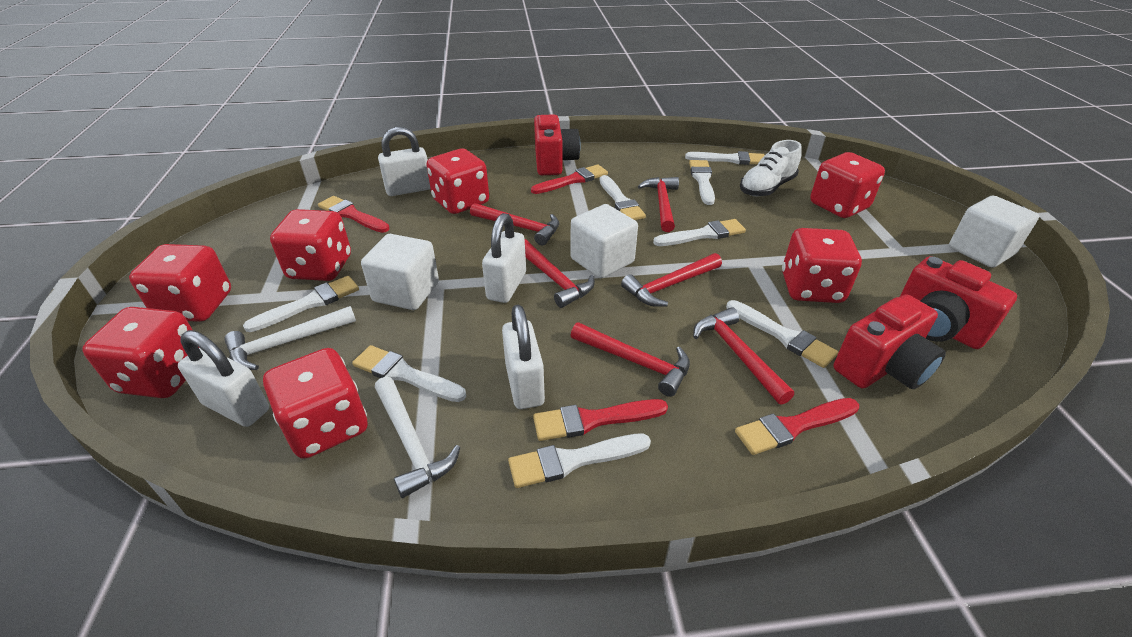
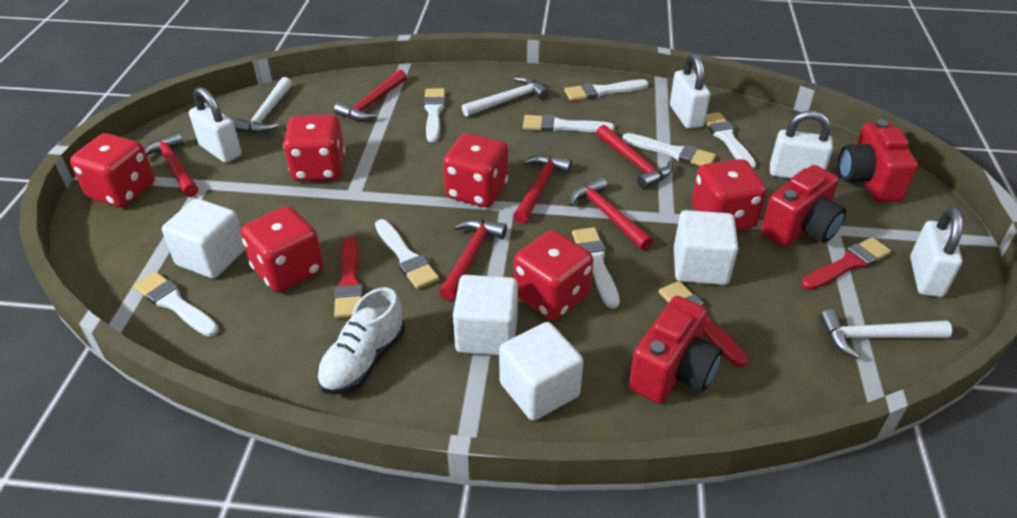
red brush: [318,196,389,233] [531,165,608,194] [533,399,668,441] [735,398,859,455] = 4 -> [334,237,363,318] [659,281,748,367] [801,237,891,290] = 3
red dice: [82,307,199,398] [129,244,231,322] [263,348,367,459] [270,209,351,281] [427,149,489,214] [782,228,862,303] [810,152,885,218] = 7 -> [70,133,155,207] [241,206,323,293] [283,114,345,182] [443,133,508,207] [514,230,593,320] [692,159,767,231] = 6
white cube: [361,234,439,310] [570,204,638,278] [949,196,1039,268] = 3 -> [162,198,245,279] [453,275,518,355] [499,322,584,421] [674,210,739,285] = 4
white hammer: [224,306,356,370] [375,377,461,498] = 2 -> [232,77,292,134] [462,77,549,117] [819,309,952,359] = 3

